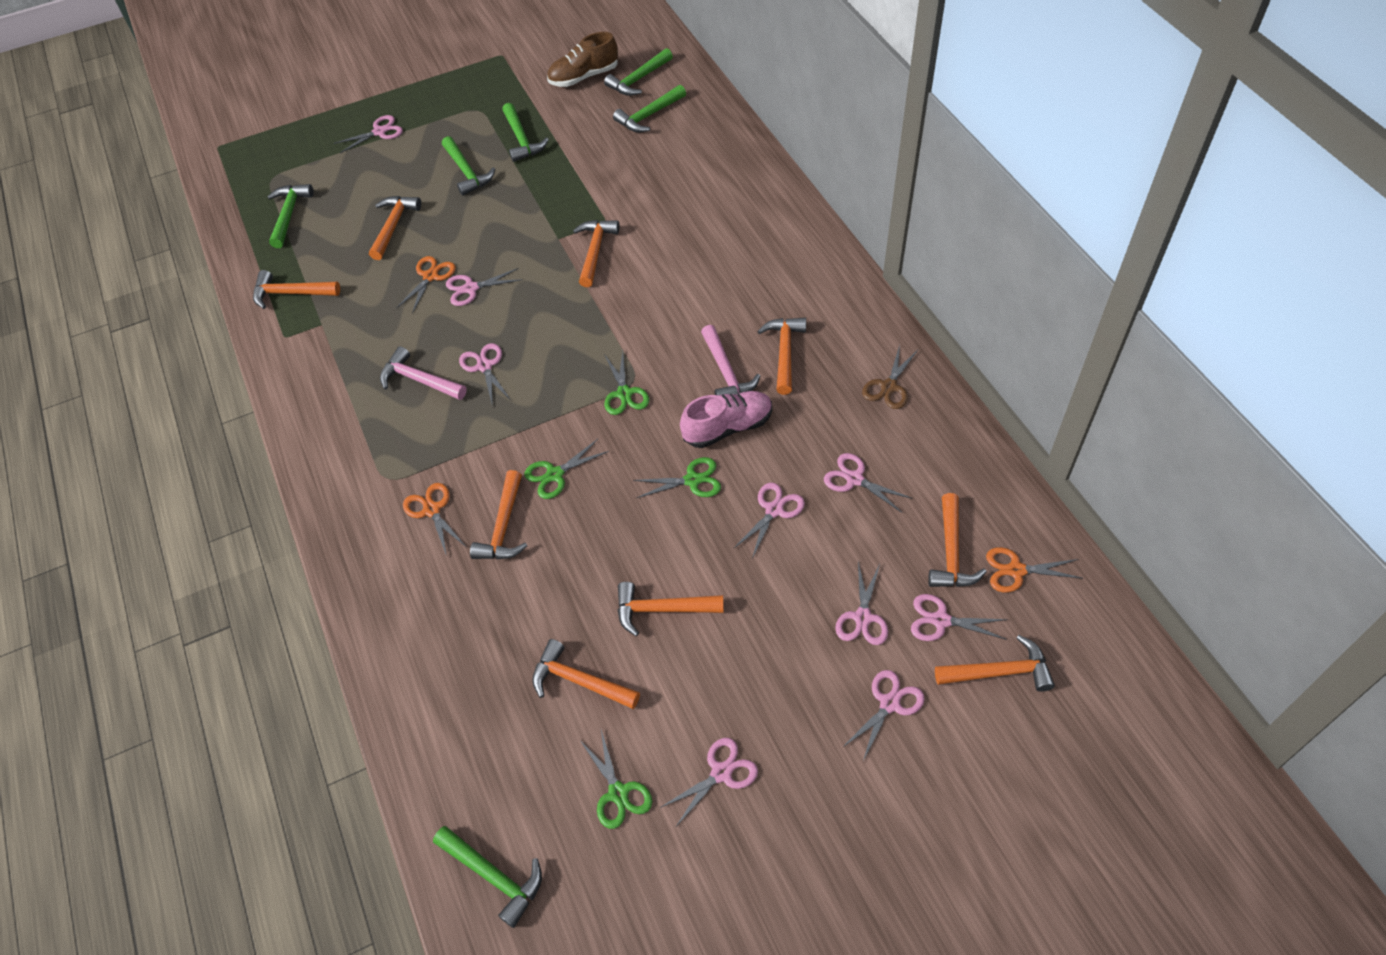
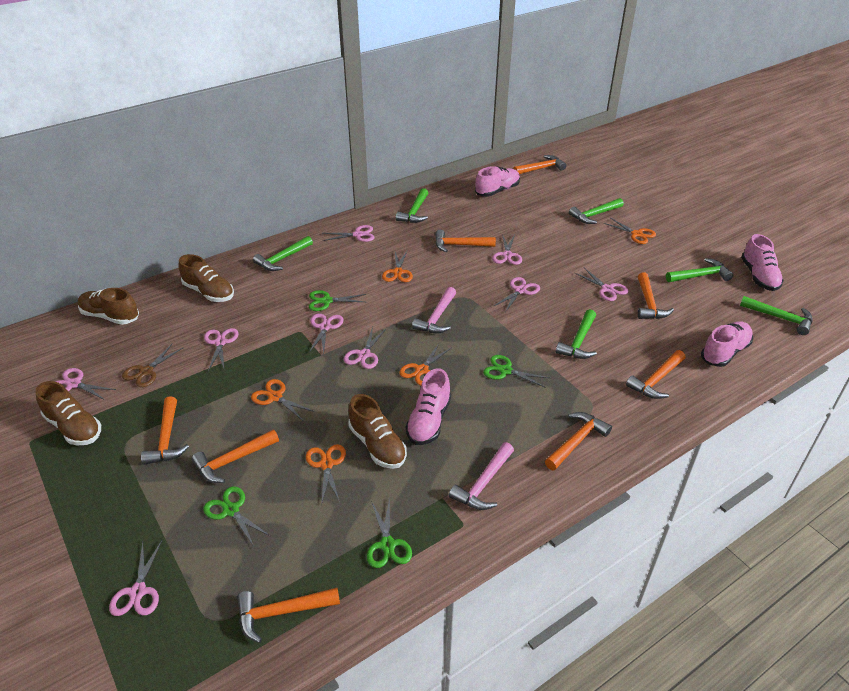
brown shoe: [547,32,618,87] = 1 -> [36,381,101,445] [78,288,139,325] [179,254,234,302] [348,394,407,469] = 4
orange hammer: [253,270,340,309] [369,196,421,260] [470,470,527,559] [532,639,640,709] [573,220,619,287] [617,582,724,636] [757,318,806,395] [928,493,987,587] [935,635,1055,692] = 9 -> [141,396,189,465] [191,429,279,483] [237,587,340,643] [435,230,496,252] [513,155,566,174] [545,412,612,471] [626,350,685,399] [638,272,674,319] = 8
orange scissors: [396,256,456,314] [403,483,466,556] [986,547,1083,592] = 3 -> [251,379,315,421] [306,444,346,506] [382,251,413,282] [399,343,452,386] [604,218,656,244] = 5
pink shoe: [680,391,772,448] = 1 -> [405,368,451,445] [475,166,520,197] [701,321,753,367] [741,234,784,291] = 4

